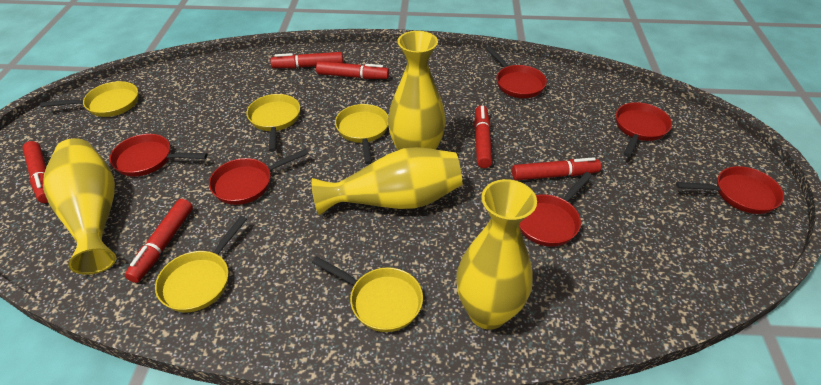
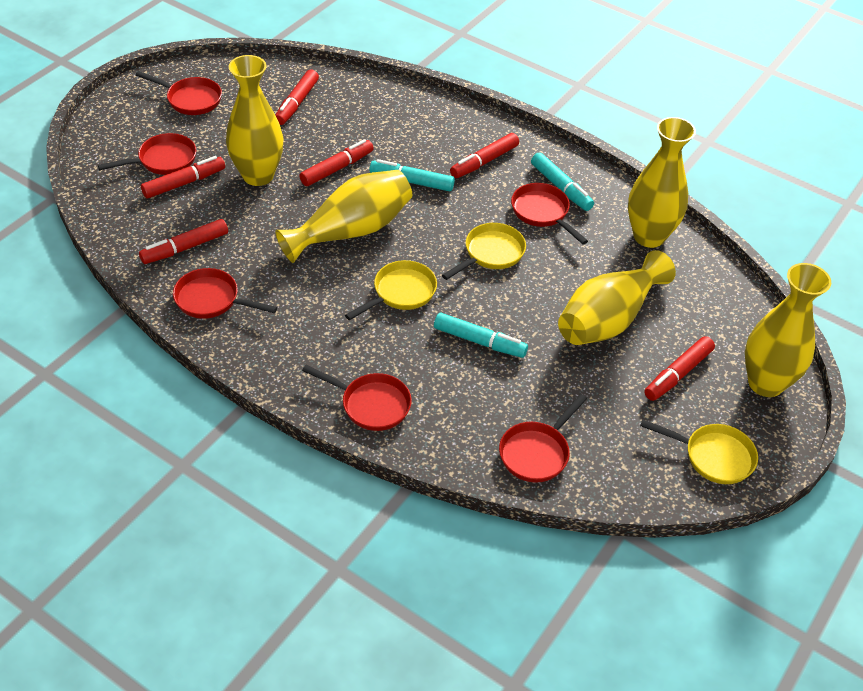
turquoise marker: none = 0 -> [369,159,455,192] [434,313,528,358] [531,152,594,211] = 3
yellow pan: [40,81,138,117] [155,216,247,312] [246,94,300,152] [312,256,423,332] [335,104,388,165] = 5 -> [345,260,437,320] [442,223,526,280] [640,419,758,484] = 3
yellow vase: [43,138,116,275] [311,147,462,215] [388,31,446,150] [456,179,537,330] = 4 -> [226,55,283,186] [275,170,412,263] [558,250,676,345] [628,117,696,248] [745,263,831,397] = 5

